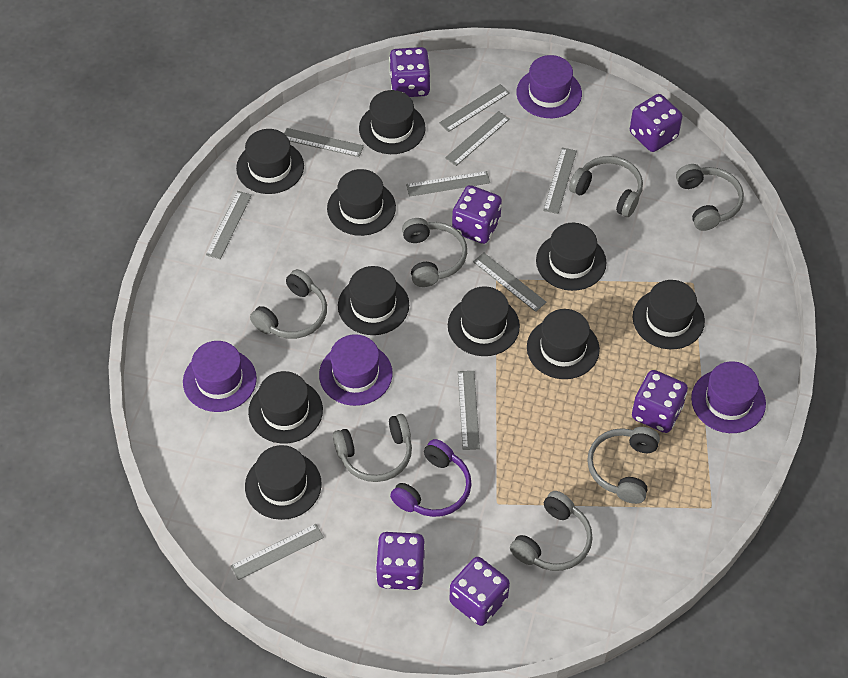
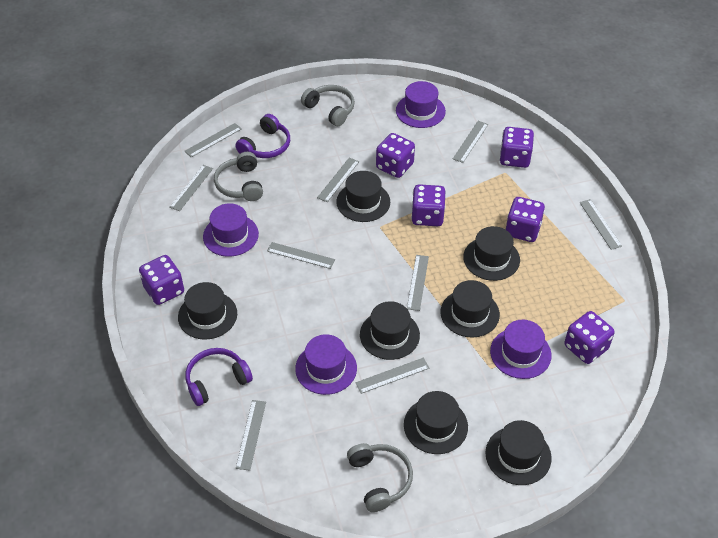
black hat: [236,129,304,194] [245,445,322,520] [248,371,323,444] [327,169,396,236] [338,266,409,335] [359,90,426,154] [448,286,520,356] [527,309,600,379] [536,223,607,291] [633,280,705,349] = 10 -> [178,282,237,340] [336,171,390,222] [360,301,420,360] [404,391,468,454] [440,280,500,338] [463,226,520,281] [485,420,552,485] = 7
grey headphones: [250,269,327,339] [333,414,412,482] [402,218,467,287] [510,491,593,571] [569,156,643,217] [587,427,660,504] [676,164,744,231] = 7 -> [214,152,263,201] [301,85,355,126] [347,443,413,512] = 3
purple headphones: [390,439,472,517] = 1 -> [185,348,253,406] [235,114,290,158] = 2

